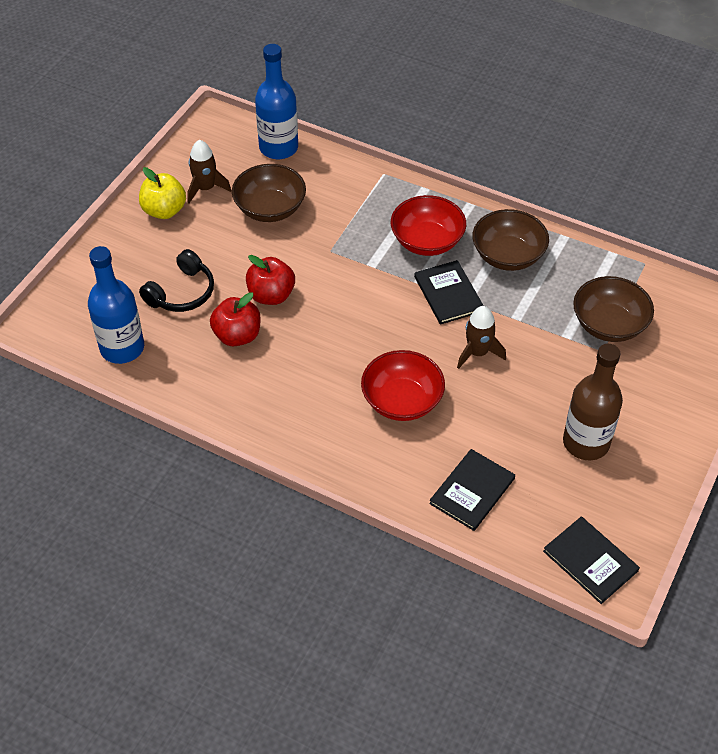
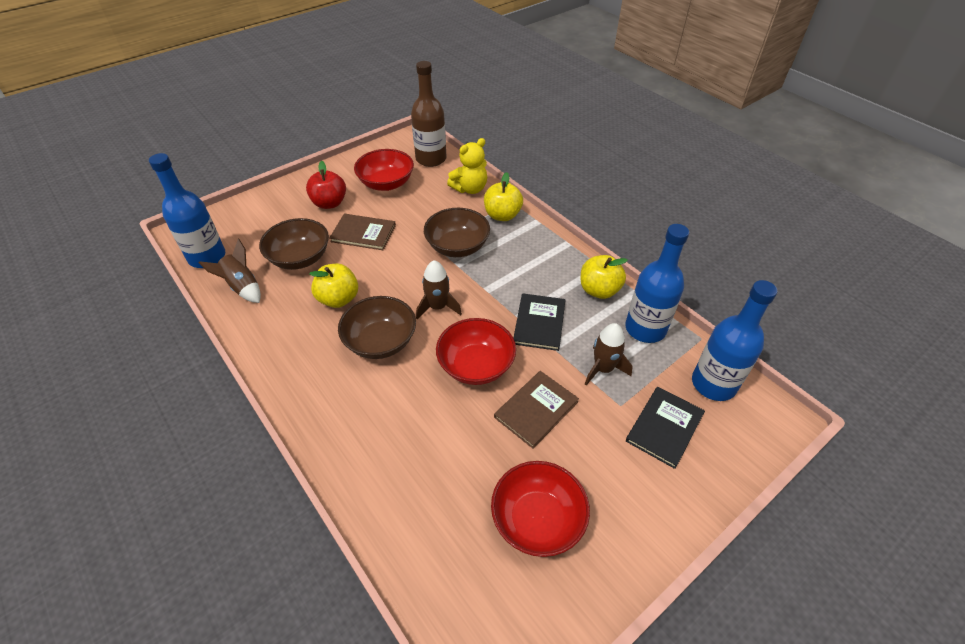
black book: [414,260,484,325] [429,449,515,531] [543,516,640,604] = 3 -> [514,293,566,351] [626,387,705,469] = 2
black headphones: [139,249,214,312] = 1 -> none = 0
blue bottle: [88,246,144,364] [255,44,298,159] = 2 -> [149,153,225,268] [625,224,689,343] [692,280,777,401] = 3
brown book: none = 0 -> [330,214,396,250] [494,371,579,449] = 2
brown rocket: [187,140,231,203] [457,306,506,369] = 2 -> [199,239,261,303] [416,260,462,319] [585,323,633,386] = 3
red apple: [210,292,261,347] [246,255,295,305] = 2 -> [306,161,346,209] = 1
red bowl: [361,350,445,421] [391,195,466,256] = 2 -> [354,149,414,191] [436,318,516,385] [491,461,590,557] = 3
yellow apple: [139,167,186,219] = 1 -> [309,264,358,308] [484,172,523,221] [580,255,628,299] = 3
yellow teddy bear: none = 0 -> [447,138,487,194] = 1

